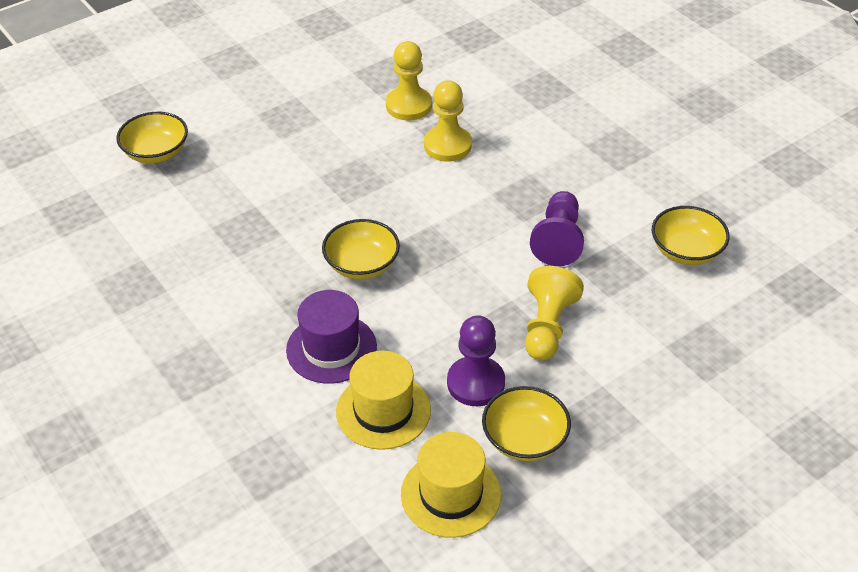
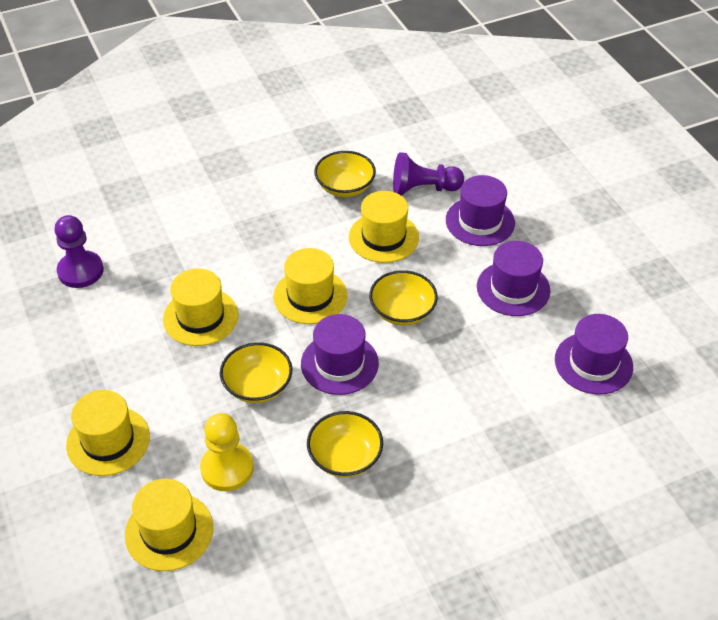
purple hat: [286,290,377,384] = 1 -> [301,314,379,395] [446,175,515,246] [477,241,551,316] [555,314,633,395] = 4
yellow hat: [336,351,431,450] [401,432,501,538] = 2 -> [66,390,150,476] [125,479,213,571] [163,269,238,346] [274,248,347,324] [349,191,419,263] = 5
yellow pawn: [386,41,432,120] [424,80,472,161] [525,266,584,360] = 3 -> [200,413,254,491] = 1

